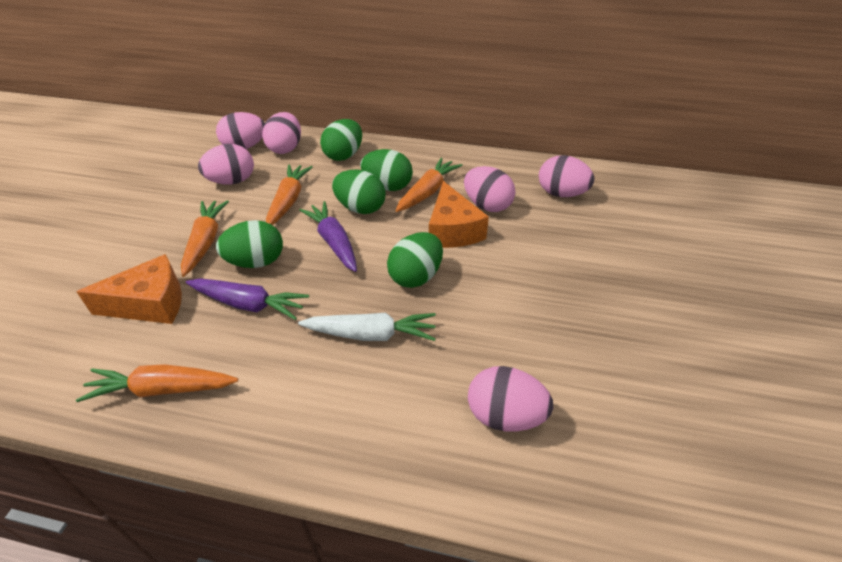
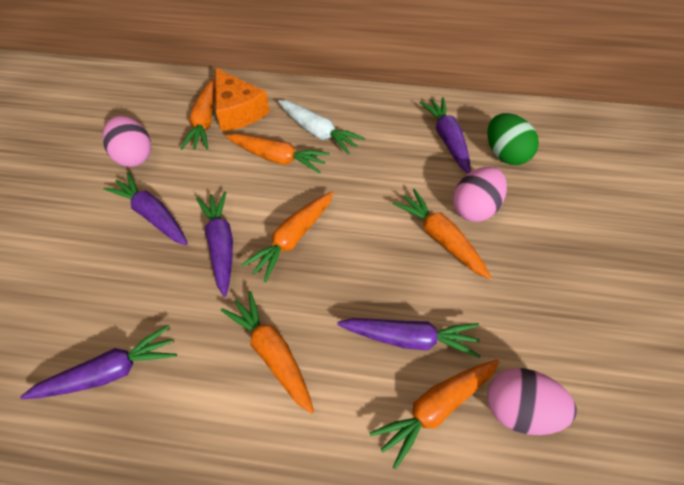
green egg: [216,220,283,268] [320,119,362,161] [332,169,386,214] [360,149,413,191] [387,232,443,288] = 5 -> [487,113,539,165] = 1
orange carrot: [76,364,238,402] [181,200,229,277] [266,164,313,225] [396,158,462,212] = 4 -> [180,79,216,150] [221,291,314,414] [225,134,330,174] [241,192,333,282] [370,359,499,470] [392,189,491,279] = 6
orange cheese: [77,254,182,324] [429,181,489,248] = 2 -> [215,68,270,132] = 1
pink egg: [198,144,254,184] [216,112,265,149] [262,112,301,154] [464,166,515,212] [468,366,553,432] [539,155,594,197] = 6 -> [102,116,151,167] [453,167,507,222] [487,368,577,435] = 3
purple carrot: [186,278,309,320] [299,201,357,272] = 2 -> [20,325,177,399] [104,172,188,245] [196,191,233,297] [337,318,480,358] [419,97,471,173] = 5

